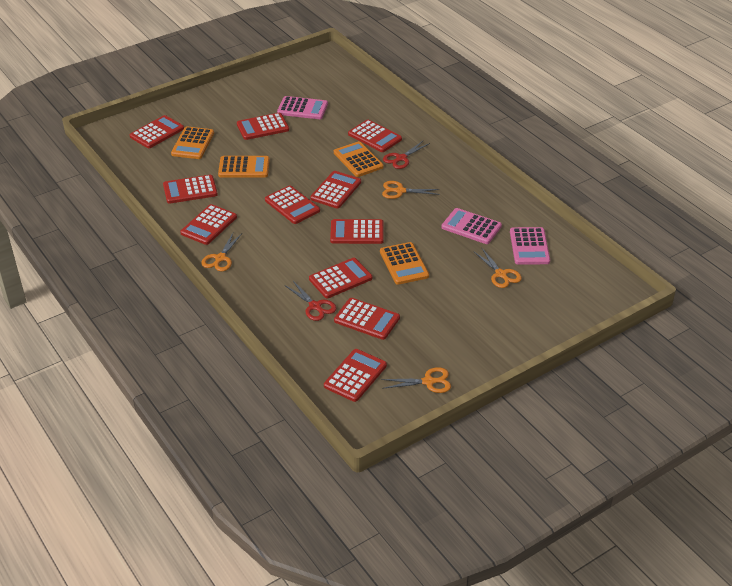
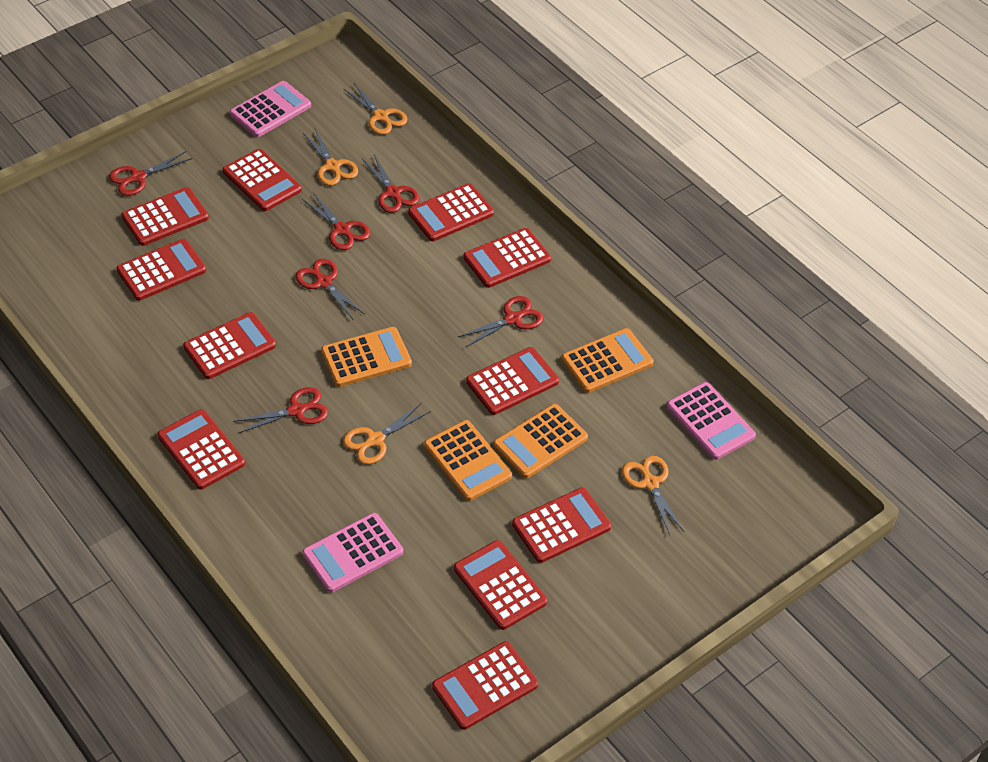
red scissors: [286,281,336,321] [383,141,430,169] = 2 -> [109,151,192,196] [233,387,328,434] [295,259,365,319] [302,192,370,250] [362,154,419,213] [458,296,544,348] = 6

